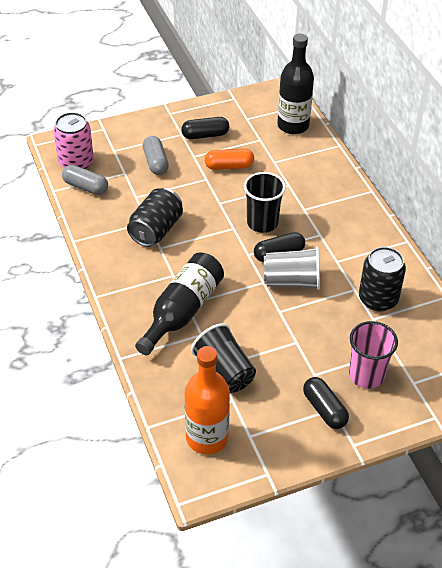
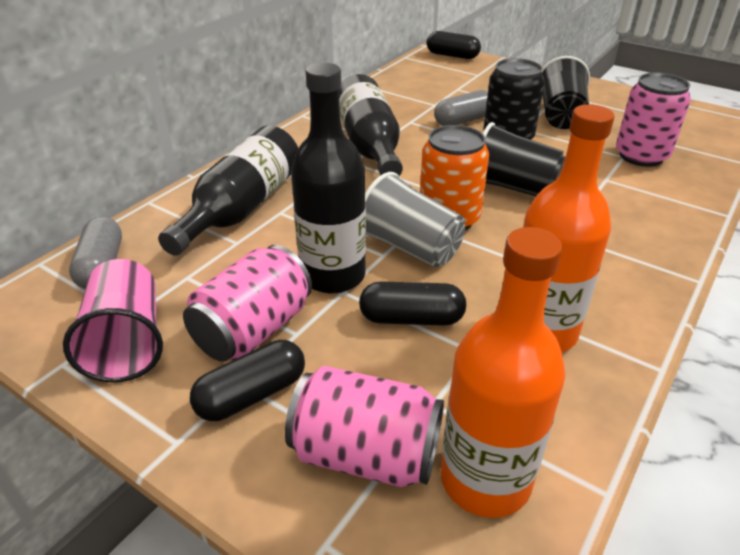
black bottle: [135,253,224,355] [277,33,314,134] = 2 -> [158,125,298,255] [291,63,366,293] [339,74,403,176] = 3
black can: [127,188,183,247] [359,247,406,311] = 2 -> [483,58,545,140] = 1
orange bottle: [185,346,230,454] = 1 -> [440,227,565,518] [523,104,615,352] = 2
orange can: none = 0 -> [420,125,489,230] = 1
orange capsule: [205,148,254,170] = 1 -> none = 0
pink can: [53,112,94,169] = 1 -> [183,245,312,362] [285,366,444,487] [616,73,691,167] = 3

